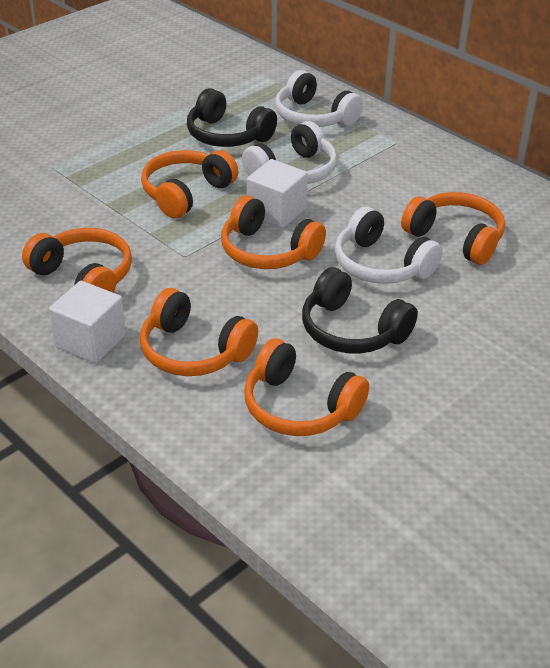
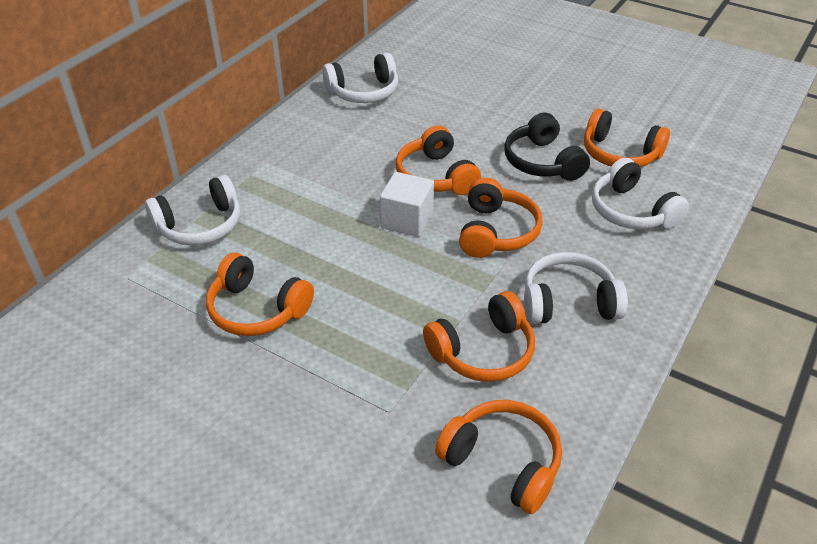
black headphones: [187,88,277,147] [302,267,418,354] = 2 -> [504,112,590,181] = 1
white cube: [49,281,126,363] [247,159,308,228] = 2 -> [380,172,434,237] = 1
white headphones: [242,121,337,184] [275,70,363,127] [335,207,442,284] = 3 -> [145,175,240,245] [322,53,398,103] [524,252,628,324] [592,158,689,229] = 4

